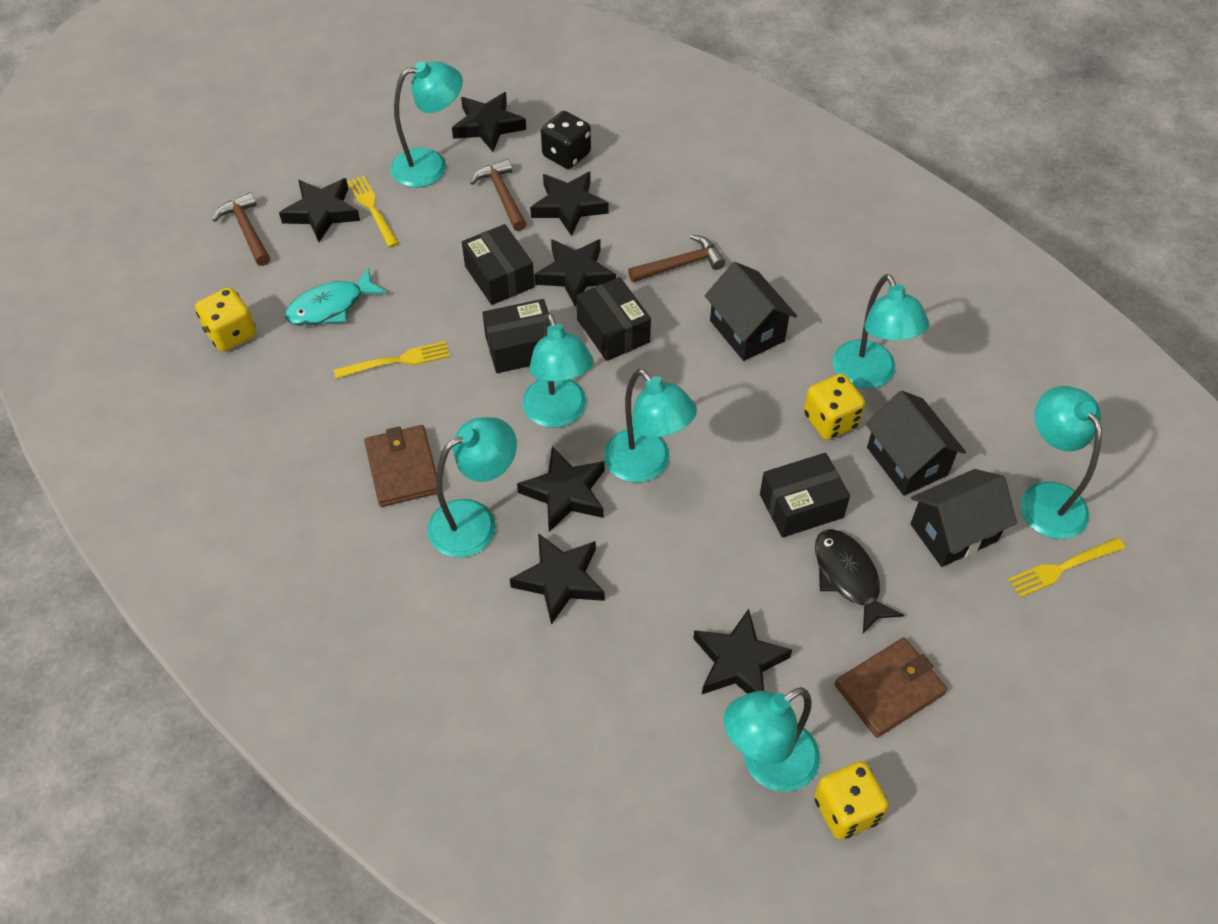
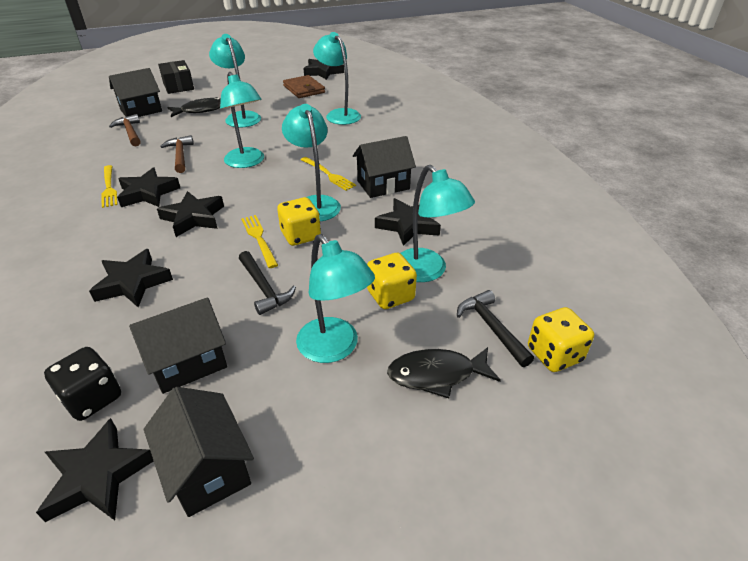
black box: [462,224,535,305] [482,299,549,373] [576,277,651,361] [760,453,850,538] = 4 -> [158,60,194,94] = 1
black fish: [815,529,904,634] = 1 -> [167,97,221,117] [387,347,501,398] = 2
black hammer: none = 0 -> [239,251,296,315] [457,290,534,367] = 2
black house: [705,262,797,361] [865,391,966,496] [910,469,1017,567] = 3 -> [109,68,162,117] [129,297,227,394] [144,387,254,517] [353,136,416,198] = 4
black star: [279,178,360,242] [452,92,526,152] [510,533,605,625] [517,447,605,532] [530,172,608,236] [534,239,616,307] [693,609,792,694] = 7 -> [36,418,153,522] [89,249,173,307] [117,167,180,207] [157,191,224,237] [303,59,344,80] [375,198,441,246] = 6
brown hammer: [213,192,270,266] [470,159,527,231] [628,235,725,282] = 3 -> [109,114,140,147] [160,135,194,173] = 2
brown wallet: [364,425,437,507] [835,637,947,738] = 2 -> [283,75,325,98] = 1
turquoise fish: [285,267,387,326] = 1 -> none = 0
turquoise lamp: [390,61,463,187] [427,417,517,558] [522,313,594,428] [604,369,697,483] [724,687,820,792] [833,274,930,389] [1020,386,1102,539] = 7 -> [209,34,261,128] [220,72,264,168] [282,104,341,221] [296,234,375,363] [313,32,361,125] [400,165,475,282] = 6

